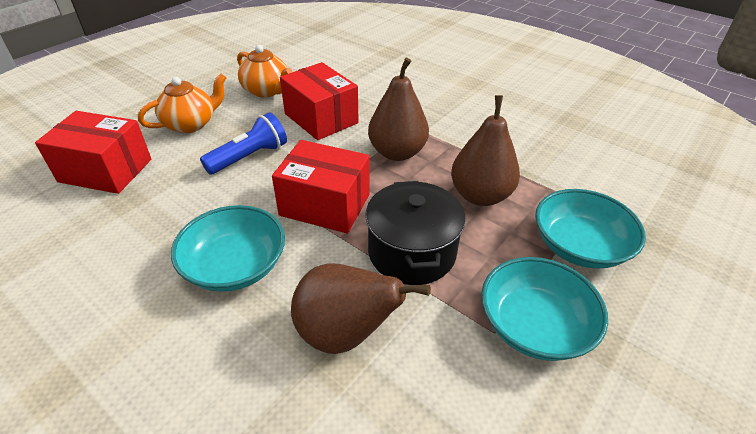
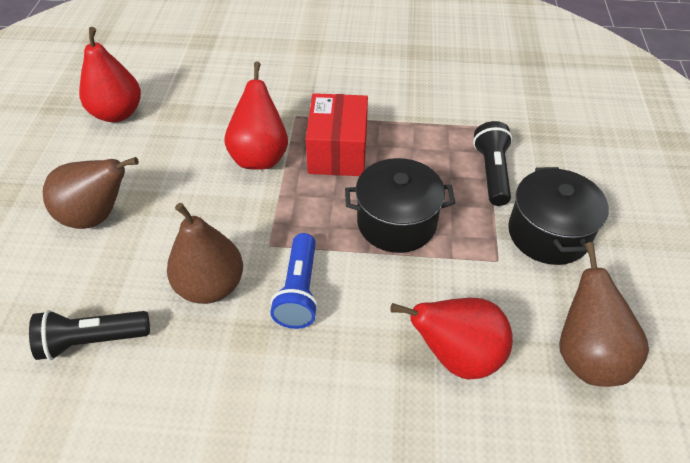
black flashlight: none = 0 -> [29,310,150,360] [473,121,513,206] = 2
black pot: [366,181,466,285] = 1 -> [345,158,455,253] [508,167,609,265] = 2
orange teapot: [138,74,226,133] [237,45,292,98] = 2 -> none = 0
red box: [35,111,151,194] [272,140,370,233] [280,62,359,140] = 3 -> [306,93,368,176] = 1
red pear: none = 0 -> [79,27,141,122] [224,61,288,170] [390,298,513,379] = 3
turquoise bowl: [171,205,285,292] [481,257,608,361] [535,189,646,269] = 3 -> none = 0

